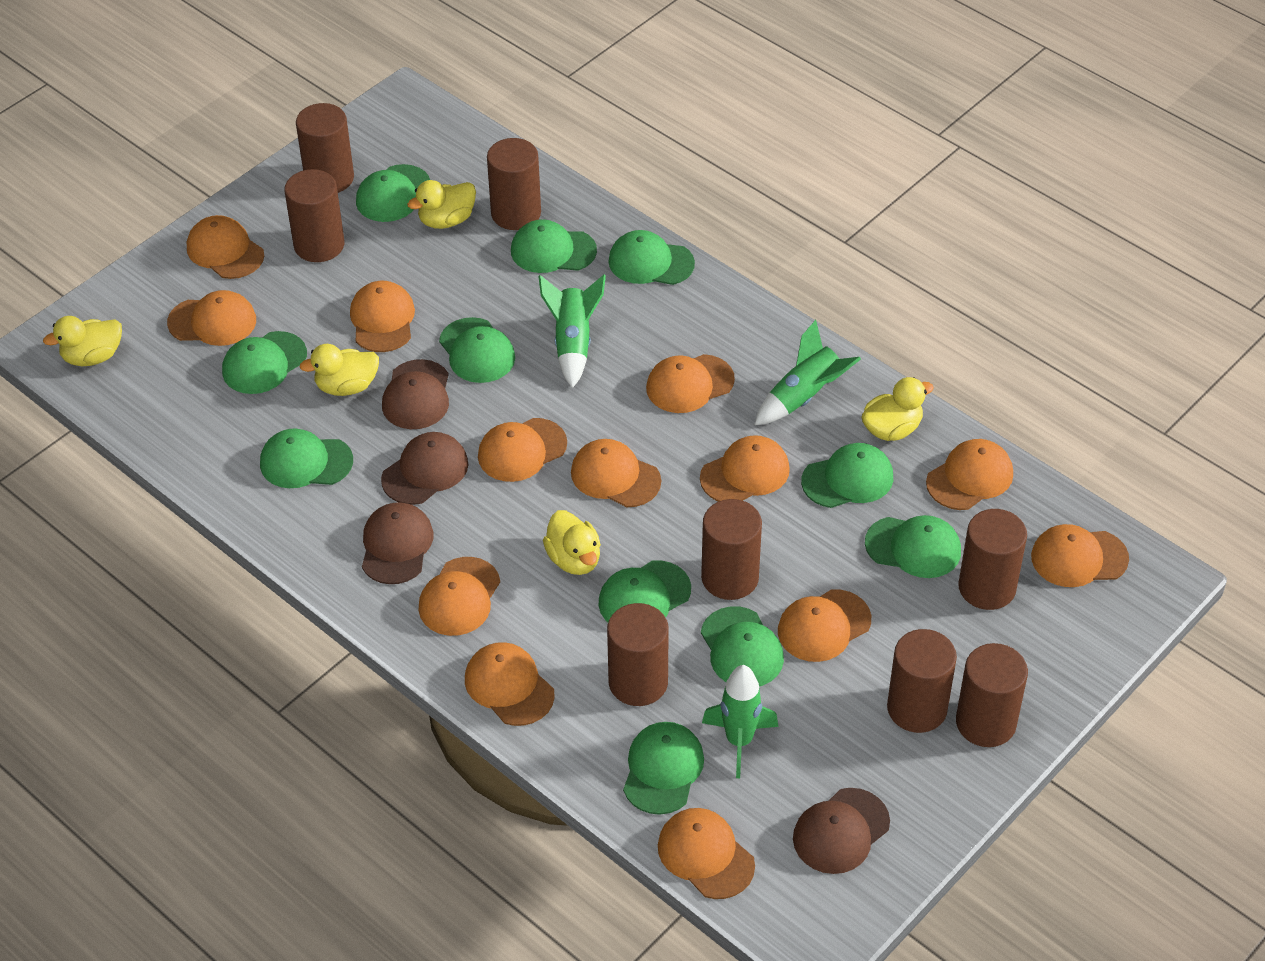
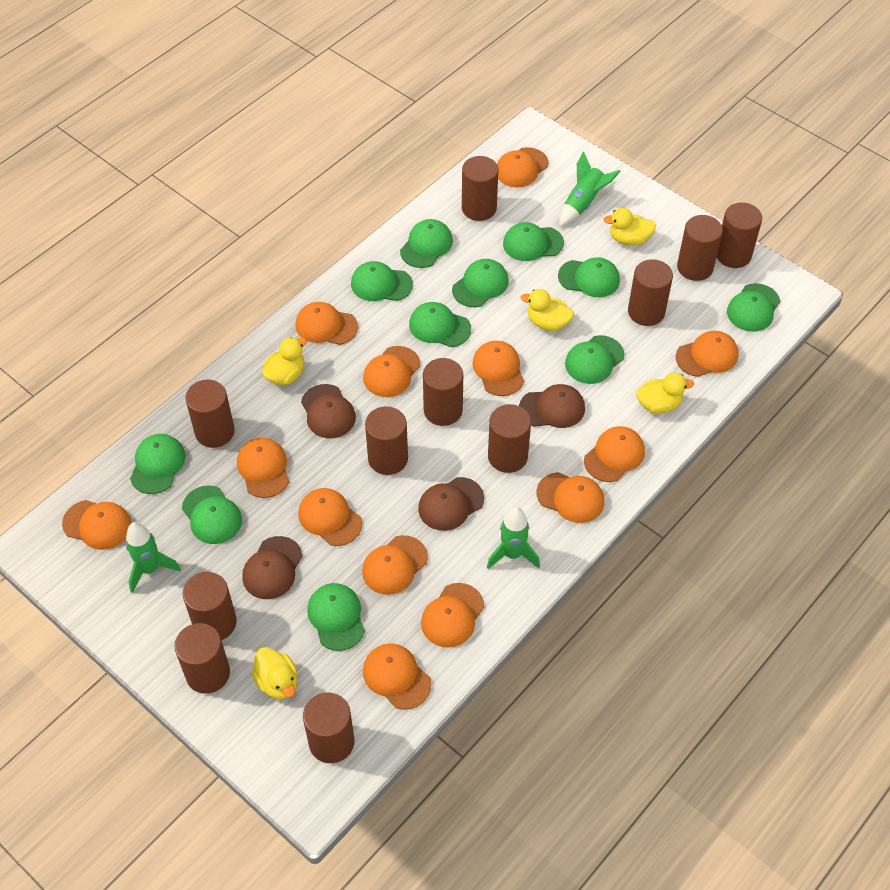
brown cylinder: [284,169,344,262] [296,103,354,193] [487,138,541,230] [607,603,669,706] [701,499,762,600] [887,629,957,733] [956,643,1028,747] [958,509,1027,610] = 8 -> [175,623,230,694] [183,572,237,640] [185,380,235,448] [303,693,354,763] [365,406,408,475] [423,358,463,426] [462,156,498,221] [488,404,531,473] [628,259,673,326] [677,215,723,281] [717,202,762,268] = 11

